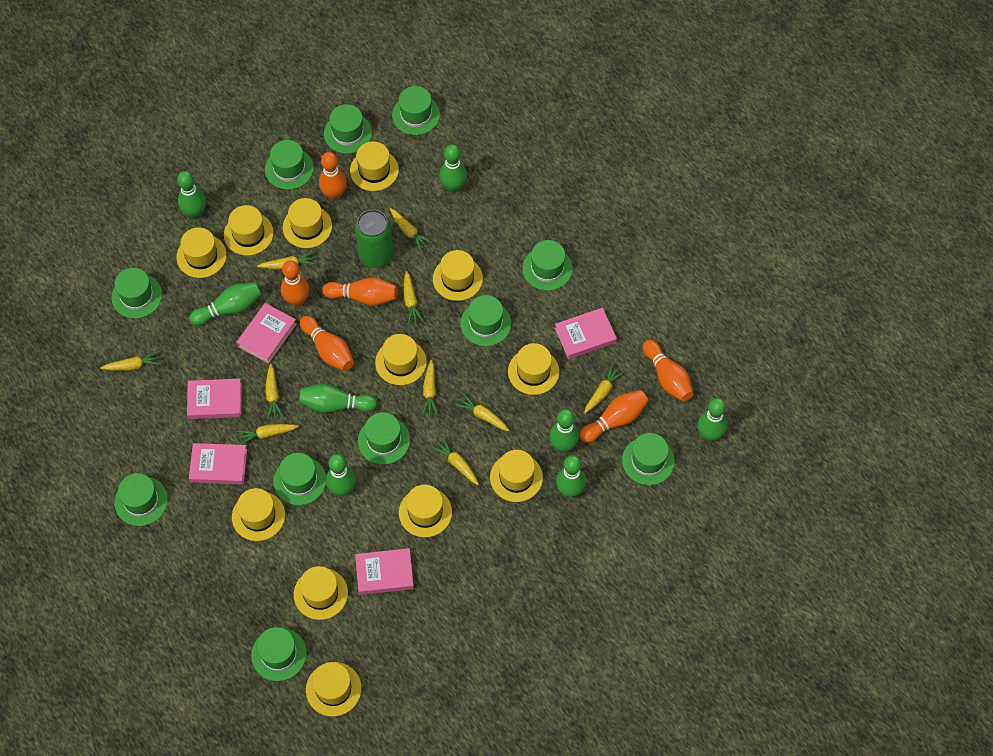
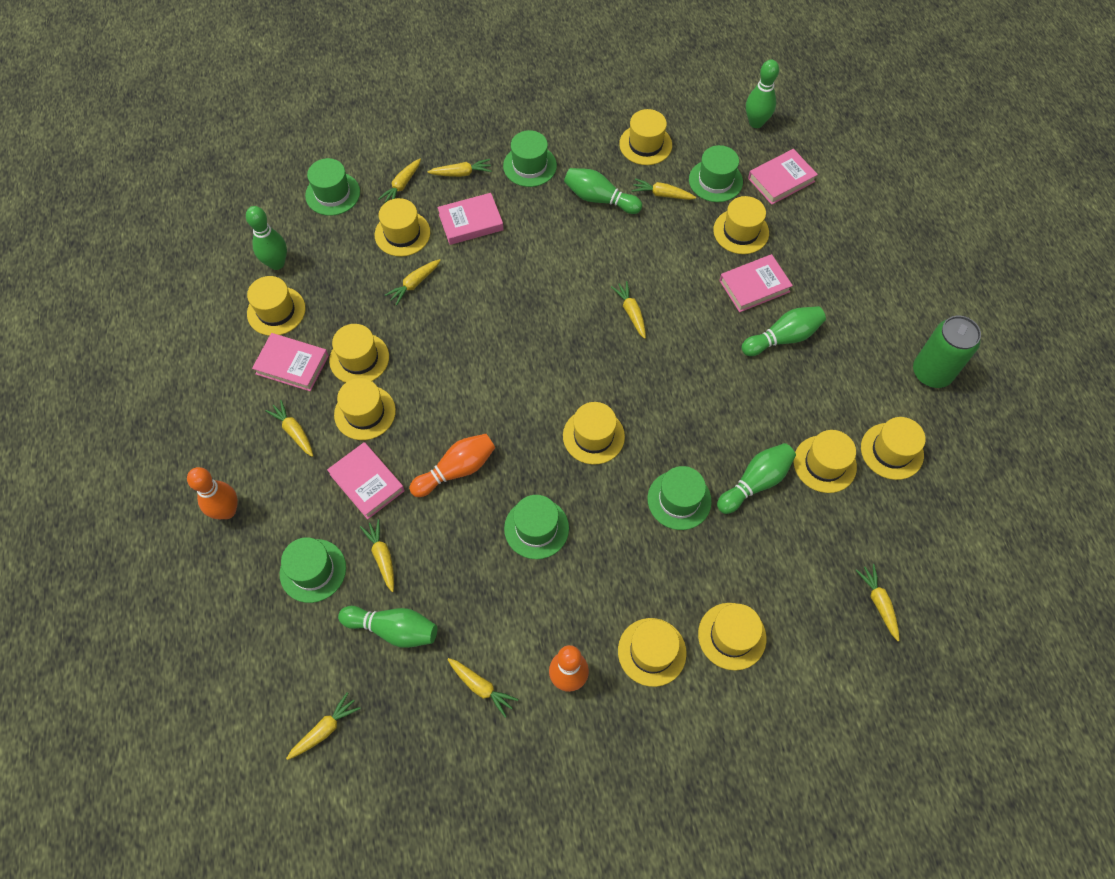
green bowling pin: [177,171,206,219] [189,282,262,326] [299,384,378,413] [326,454,356,496] [439,144,467,193] [550,409,579,452] [556,455,586,497] [698,398,727,441] = 8 -> [246,206,287,270] [338,606,437,648] [564,168,642,214] [717,443,796,514] [741,306,826,356] [746,60,779,128] = 6
green hat: [111,268,162,319] [115,473,168,526] [251,627,307,681] [265,140,314,190] [273,453,326,505] [324,104,372,154] [358,412,410,465] [392,86,440,135] [460,295,511,346] [522,240,573,291] [622,433,675,485] = 11 -> [280,537,346,603] [305,158,360,216] [503,130,557,187] [504,495,569,559] [647,466,712,530] [689,145,743,202] = 6
orange bowling pin: [281,260,309,307] [300,316,354,371] [319,152,347,200] [323,277,398,306] [579,390,649,443] [643,340,694,402] = 6 -> [187,467,238,519] [409,434,495,497] [549,645,589,692] = 3
yellow hat: [176,227,227,278] [224,205,274,256] [232,488,285,541] [283,198,332,248] [294,566,348,620] [306,662,362,717] [350,142,399,191] [375,334,427,385] [399,485,452,537] [433,250,483,301] [490,450,543,502] [508,343,559,395] = 12 -> [247,276,306,336] [329,324,389,383] [334,378,396,440] [375,198,430,257] [563,402,625,465] [618,618,687,687] [619,109,672,165] [698,603,766,671] [713,196,769,254] [794,430,857,493] [861,417,926,480] = 11

